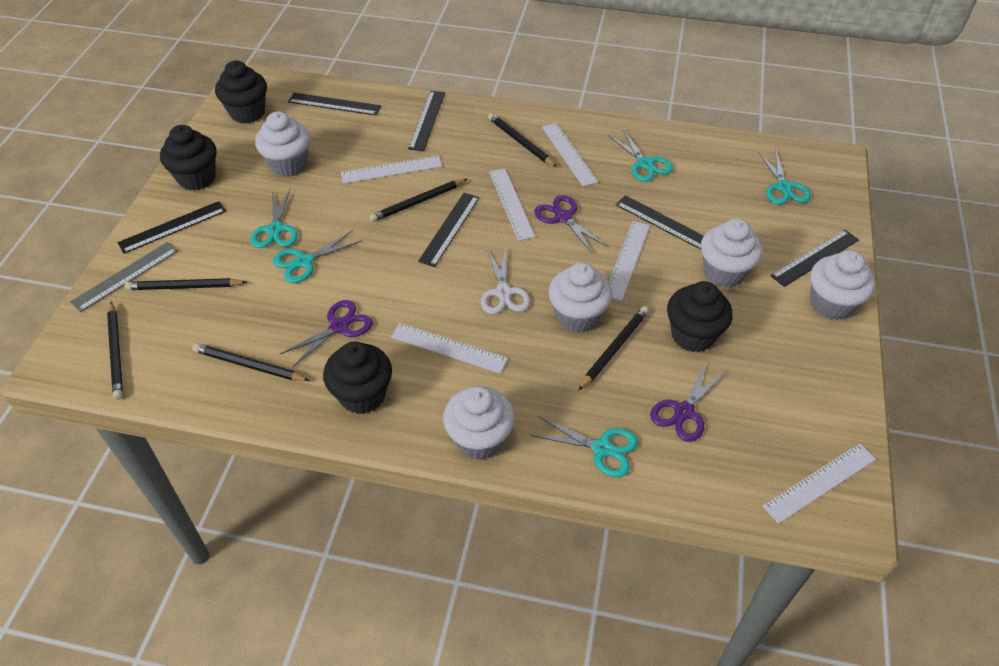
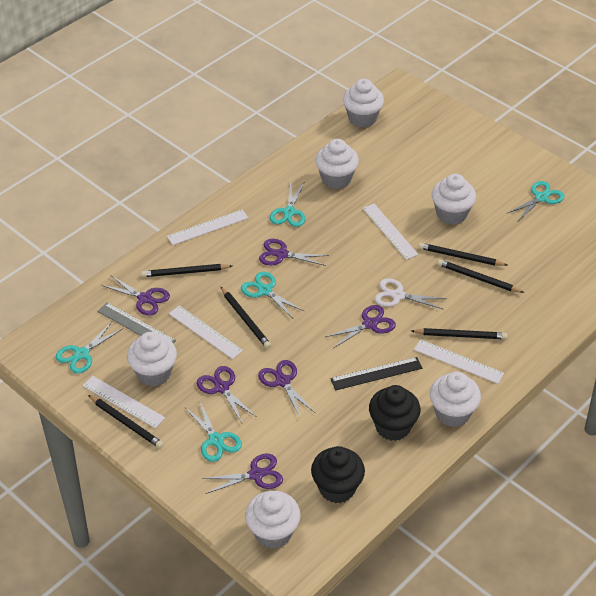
black cupcake: [160,125,216,191] [215,60,267,124] [323,342,392,414] [667,281,733,352] = 4 -> [311,446,365,503] [369,385,421,441] = 2
black ruler: [118,201,226,254] [288,93,381,115] [408,91,445,151] [418,193,479,267] [616,195,704,250] [770,230,859,287] = 6 -> [330,357,422,391] = 1
purple scissors: [280,300,373,368] [534,195,607,253] [650,362,726,442] = 3 -> [101,275,170,316] [197,366,257,423] [202,454,283,494] [258,360,315,417] [259,239,329,266] [325,305,396,348] = 6
white cupcake: [255,111,310,177] [443,386,515,460] [549,262,612,333] [701,219,763,287] [810,250,876,320] = 5 -> [127,332,177,386] [245,491,301,549] [315,139,359,189] [343,79,384,128] [430,372,481,427] [432,174,476,225] = 6
white ruler: [341,156,442,184] [391,323,508,373] [489,169,535,241] [542,123,598,187] [609,221,650,301] [763,443,876,524] = 6 -> [83,376,165,428] [167,209,248,245] [169,305,243,359] [363,204,418,260] [414,339,504,384] = 5

